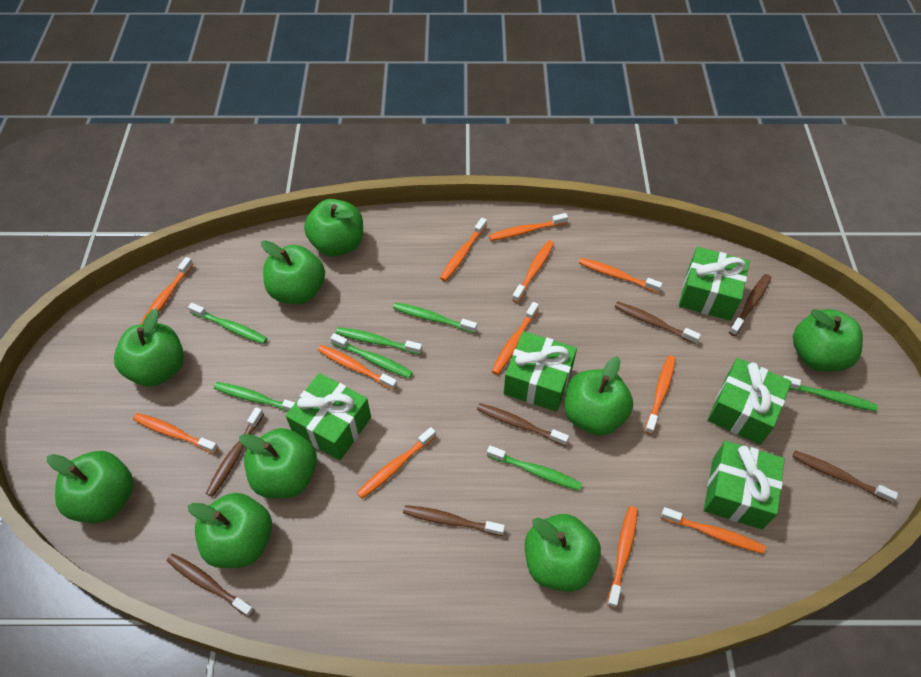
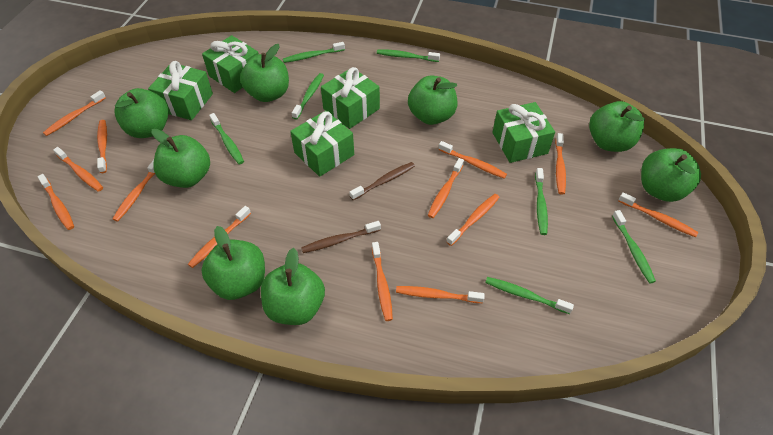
brown toothbrush: [167,554,255,617] [206,407,264,497] [403,505,505,536] [477,403,569,446] [614,301,701,344] [729,274,771,336] [793,451,898,503] = 7 -> [301,221,381,253] [349,162,415,200] = 2
green apple: [47,451,134,523] [114,309,184,386] [188,493,272,568] [239,428,317,498] [261,240,325,304] [304,199,363,256] [525,514,601,592] [565,356,633,436] [793,309,863,372] = 9 -> [114,88,169,138] [151,129,210,188] [201,226,265,300] [240,44,289,102] [261,248,325,325] [408,76,457,125] [589,101,645,152] [641,148,701,202] = 8
orange toothbrush: [133,413,219,454] [140,257,194,324] [318,345,397,390] [357,427,436,498] [440,218,487,281] [489,213,568,241] [492,302,539,375] [512,240,554,303] [579,258,663,293] [607,506,638,608] [644,355,676,434] [661,507,765,554] = 12 -> [37,174,74,230] [43,90,106,136] [53,147,103,192] [97,120,107,173] [113,160,155,222] [188,206,251,268] [372,242,393,321] [396,286,485,303] [428,158,464,218] [438,141,507,179] [446,194,500,246] [555,133,566,195] [619,192,698,237] = 13

